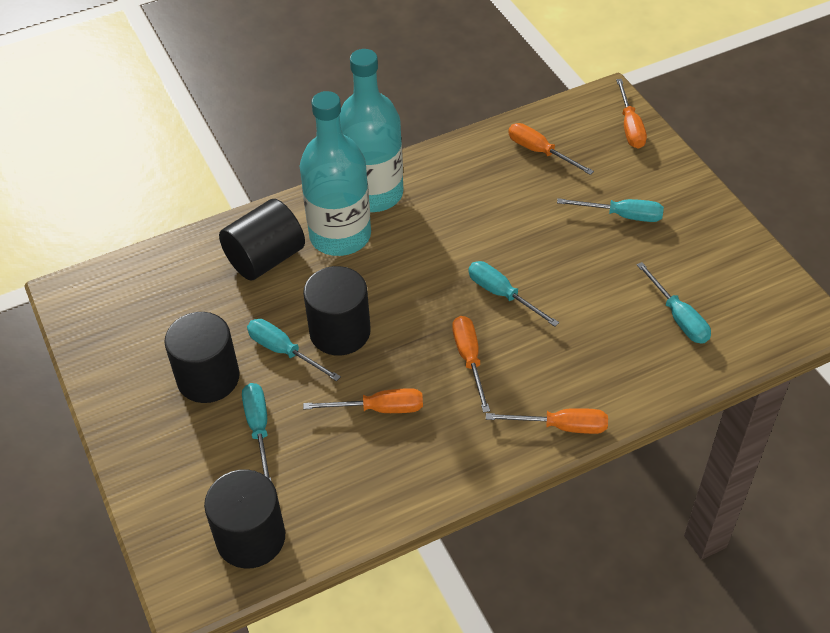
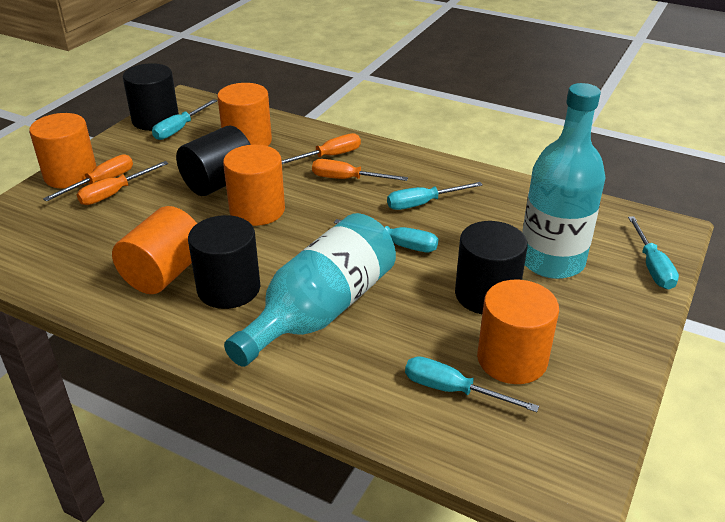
orange cylinder: none = 0 -> [29,113,97,189] [112,206,197,294] [217,83,272,146] [223,145,285,226] [477,280,559,384] = 5
orange screwdriver: [303,388,423,413] [452,316,490,413] [486,408,608,434] [508,123,594,175] [616,79,647,149] = 5 -> [43,154,133,201] [77,161,168,205] [282,133,361,164] [312,159,408,181] = 4

